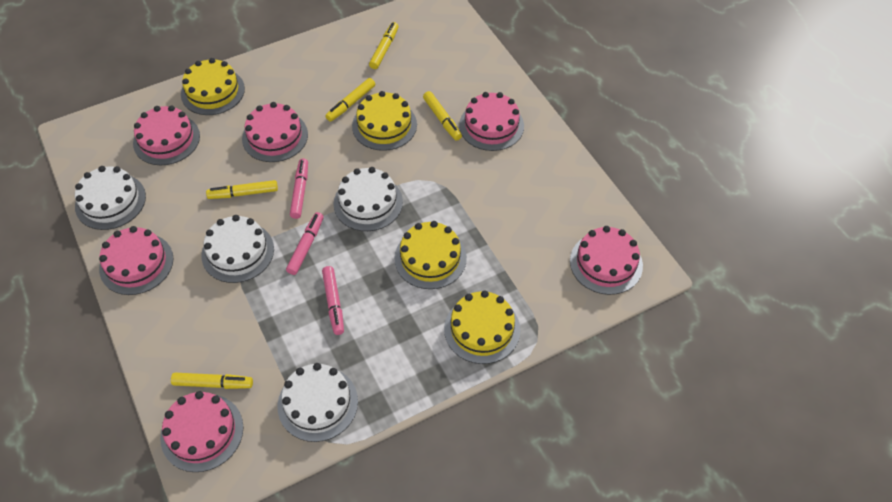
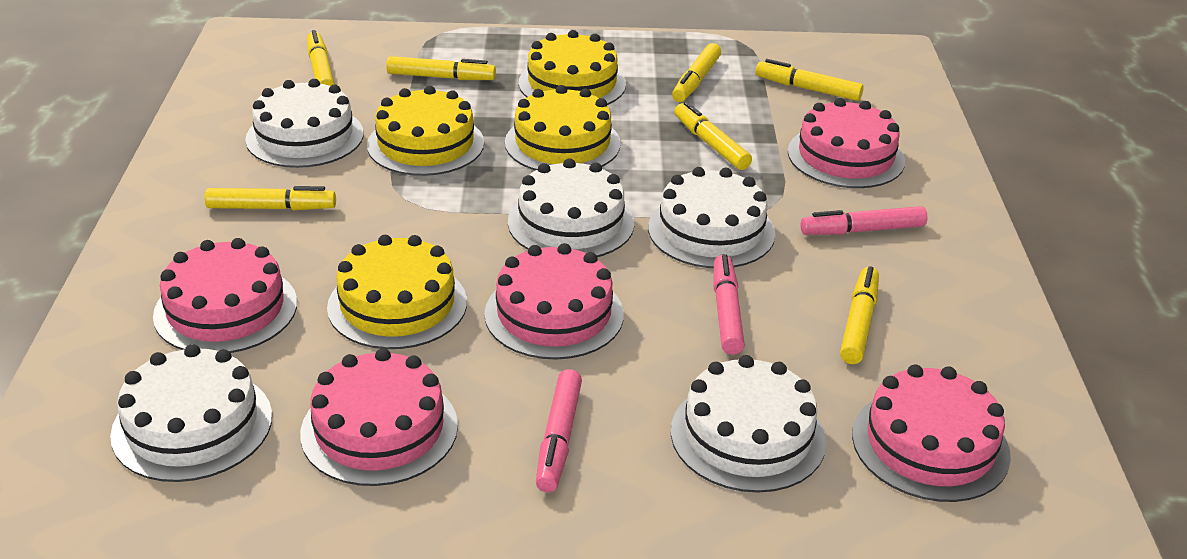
pink cake: [99,226,173,295] [133,105,200,165] [160,391,244,472] [242,102,308,162] [459,92,524,151] [570,226,643,295] = 6 -> [153,238,297,353] [300,348,458,486] [484,243,624,360] [788,98,905,188] [852,364,1011,502] = 5
white cake: [75,166,146,230] [201,215,274,283] [278,363,358,442] [333,167,403,231] = 4 -> [110,344,272,482] [245,79,364,168] [508,158,634,257] [648,167,775,268] [671,355,826,493] = 5
yellow marker: [171,373,253,389] [206,180,278,199] [325,78,375,122] [369,22,399,69] [423,91,462,141] = 5 -> [205,186,336,210] [307,30,335,86] [386,56,496,80] [672,43,721,102] [674,102,752,170] [756,59,864,101] [840,266,879,364] = 7

